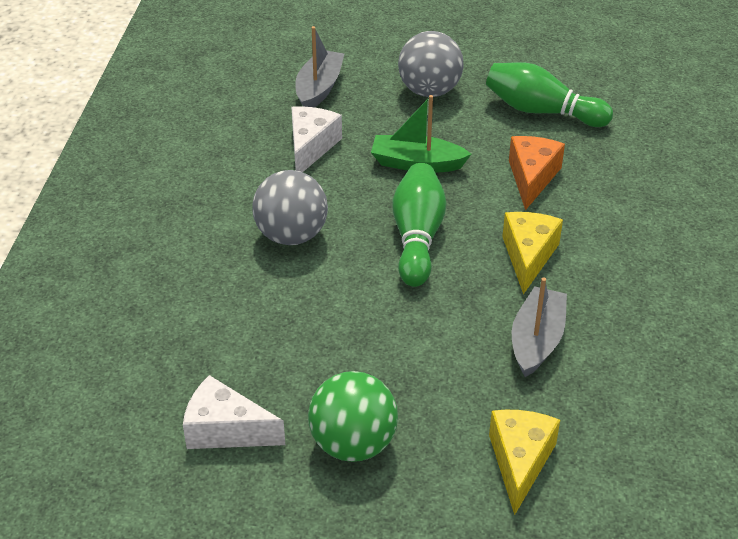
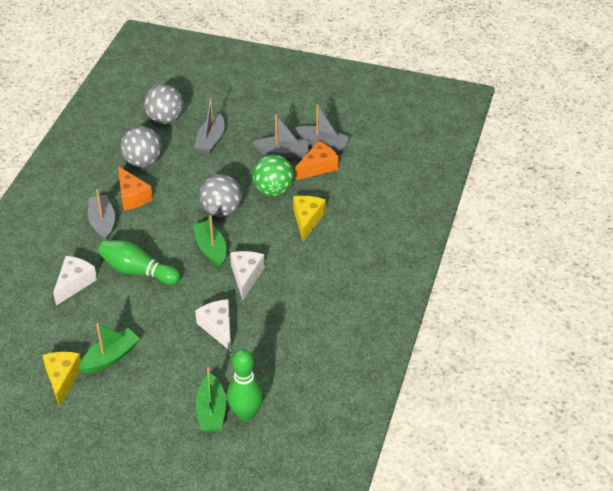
green boat: [371,95,471,173] = 1 -> [79,323,140,373] [193,215,226,268] [196,367,226,432] = 3
grey ball: [252,170,328,245] [398,31,464,97] = 2 -> [121,126,162,167] [144,84,184,124] [200,174,242,217] = 3
grey boat: [295,26,344,108] [512,277,567,377] = 2 -> [88,189,115,240] [194,99,224,154] [252,114,310,158] [295,104,350,152] = 4
orange cheese: [509,136,565,210] = 1 -> [118,166,153,211] [295,141,339,180] = 2
white cheese: [183,375,285,449] [291,106,342,172] = 2 -> [53,256,97,305] [195,299,231,351] [230,251,265,300] = 3

